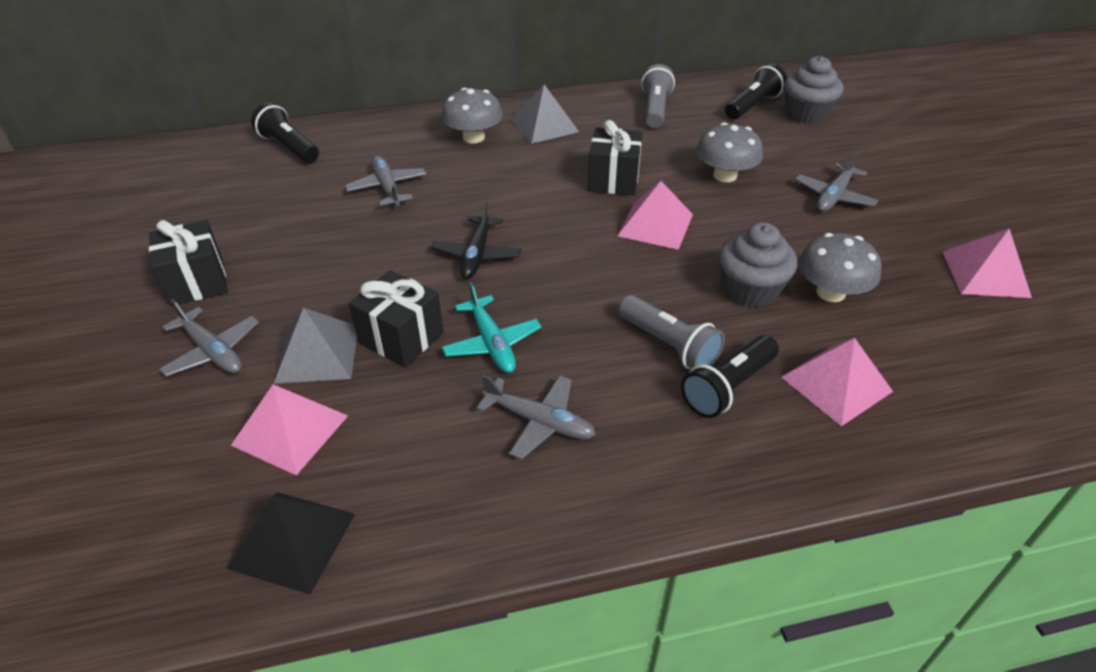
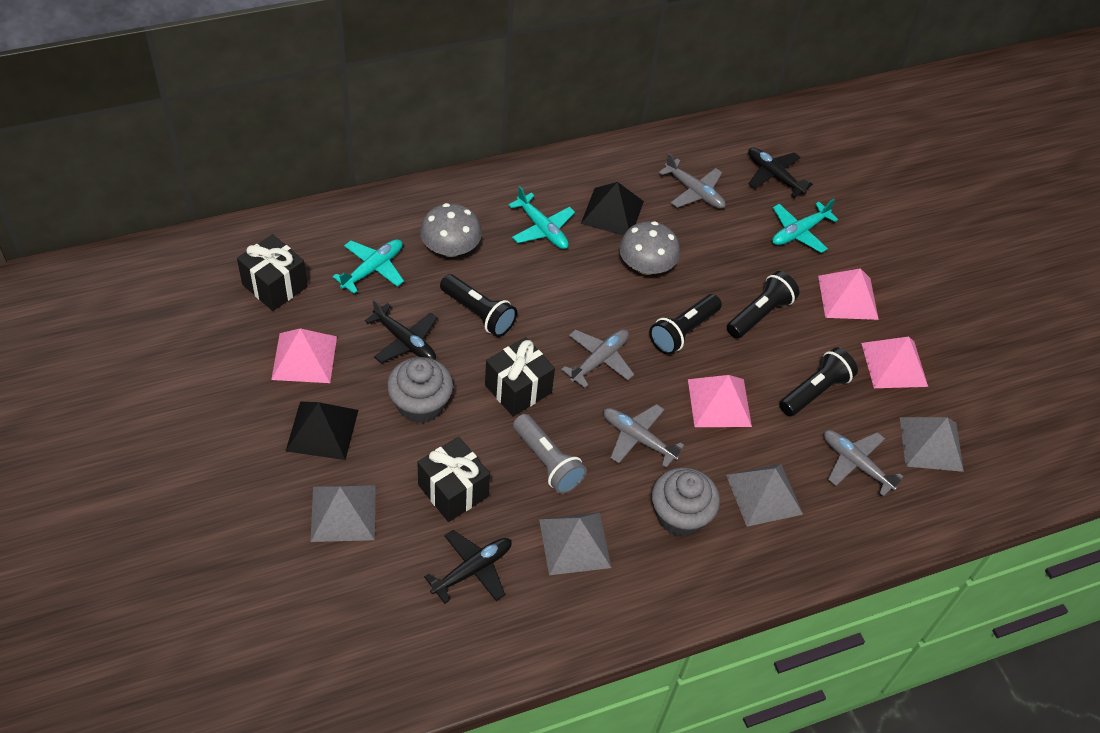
black flashlight: [251,103,319,163] [681,335,779,418] [725,64,787,119] = 3 -> [440,274,517,337] [649,294,722,355] [727,271,800,339] [779,347,858,416] = 4
black plane: [431,200,521,279] = 1 -> [365,299,437,363] [424,530,512,604] [748,148,813,198] = 3
black pyramid: [226,492,355,594] = 1 -> [286,402,358,460] [581,182,644,236] = 2
grey flashlight: [618,295,725,369] [641,64,675,128] = 2 -> [513,414,587,494] = 1
grey mushroom: [441,88,503,144] [696,122,763,182] [798,233,881,302] = 3 -> [420,203,482,257] [619,221,680,275] = 2
grey pyramid: [274,308,357,384] [510,84,579,144] = 2 -> [310,485,376,542] [539,513,611,575] [726,464,803,527] [900,417,964,472] = 4
turquoise plane: [442,282,541,373] = 1 -> [333,239,404,294] [508,186,575,249] [772,199,838,253] = 3

